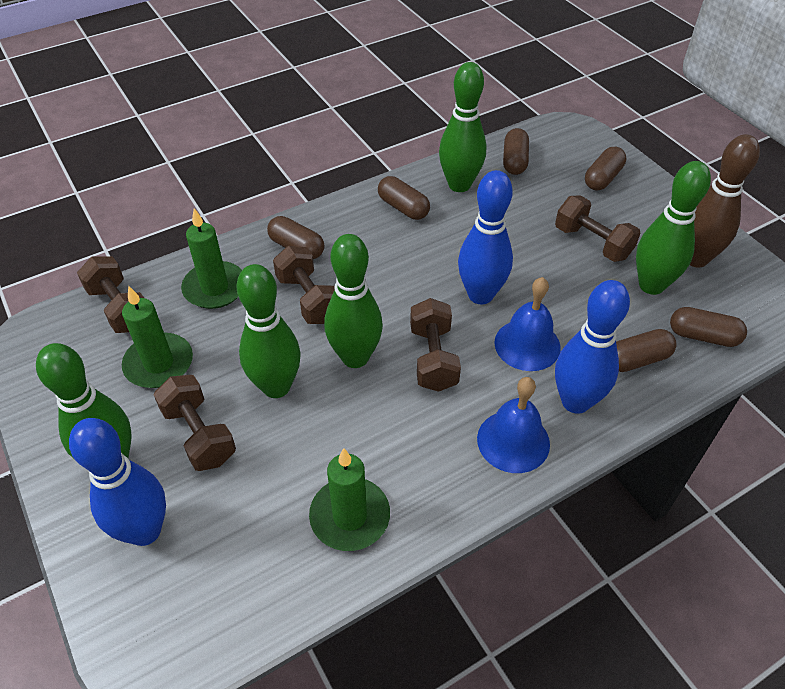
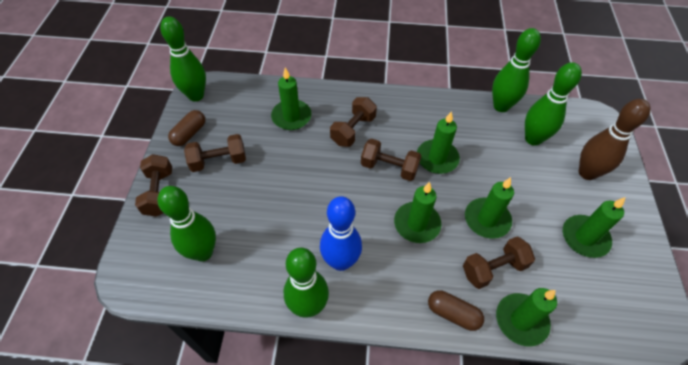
blue bell: [477,377,550,473] [494,277,561,371] = 2 -> none = 0
blue bowling pin: [69,418,166,546] [458,170,513,304] [555,280,630,414] = 3 -> [320,196,362,271] = 1
brown capsule: [267,216,324,259] [378,176,430,220] [503,128,529,175] [585,147,626,190] [616,329,677,372] [670,307,747,347] = 6 -> [168,110,205,146] [428,290,484,331] = 2
green candle: [122,286,193,388] [181,208,242,309] [309,448,390,551] = 3 -> [271,67,312,130] [394,182,441,243] [417,111,460,174] [465,177,514,239] [496,288,557,347] [563,197,625,258] = 6

